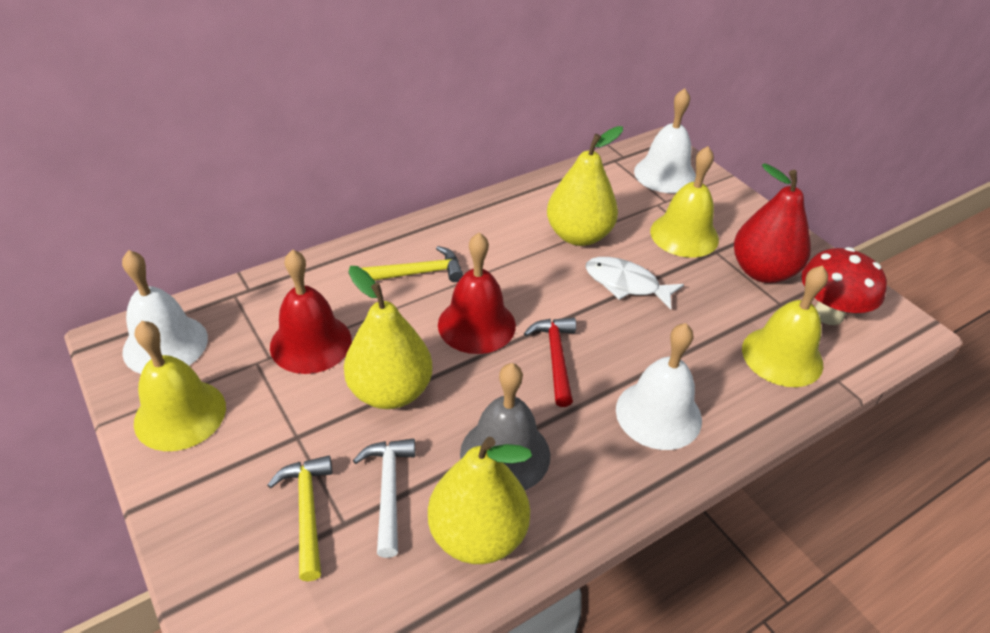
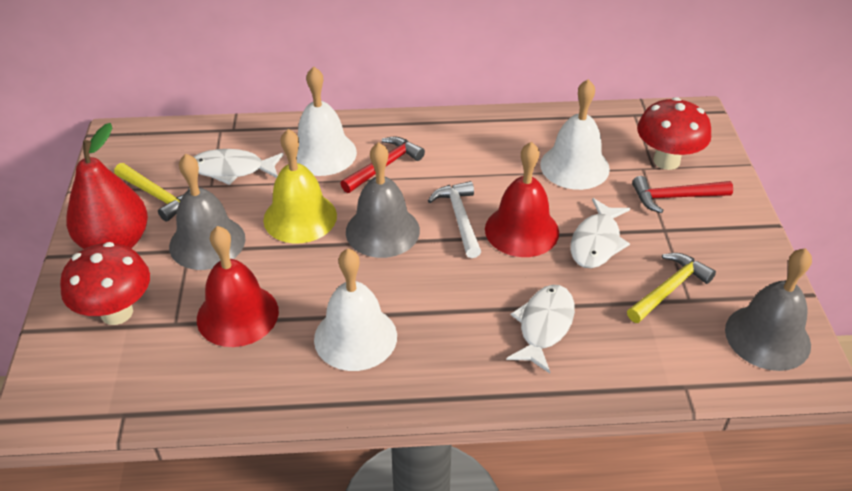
grey bell: [460,363,550,490] = 1 -> [169,154,245,270] [346,142,420,258] [725,248,812,371] = 3
red hammer: [524,317,576,407] = 1 -> [340,137,425,193] [632,176,733,213] = 2
red mushroom: [801,247,887,325] = 1 -> [60,242,150,325] [637,97,711,170] = 2
white fish: [585,257,684,310] = 1 -> [194,149,284,185] [506,285,575,373] [570,198,630,268] = 3
yellow bell: [134,321,226,451] [650,146,719,258] [742,265,828,387] = 3 -> [263,129,337,243] = 1
yellow pear: [344,266,433,409] [428,437,532,564] [547,126,623,246] = 3 -> none = 0

